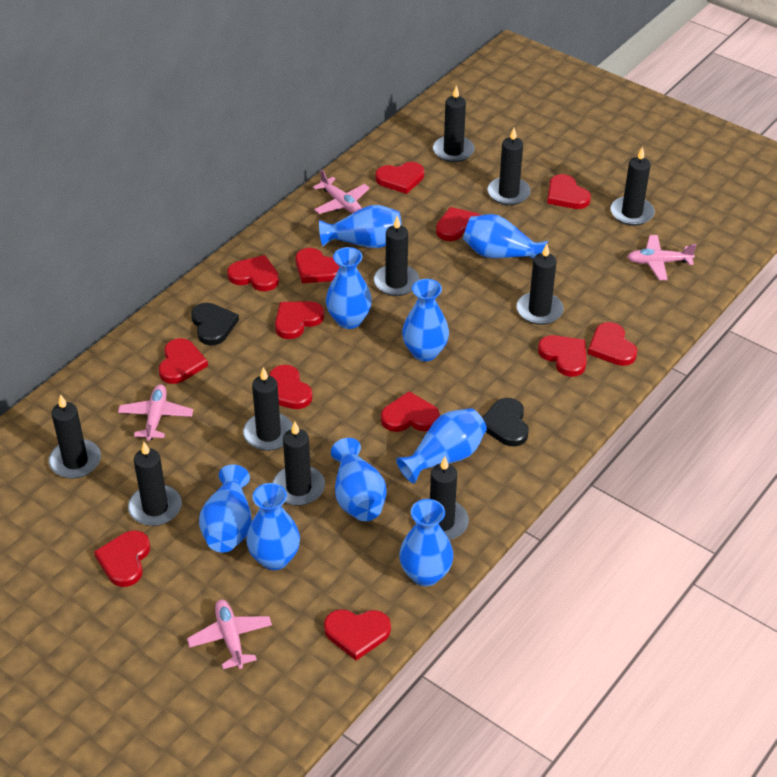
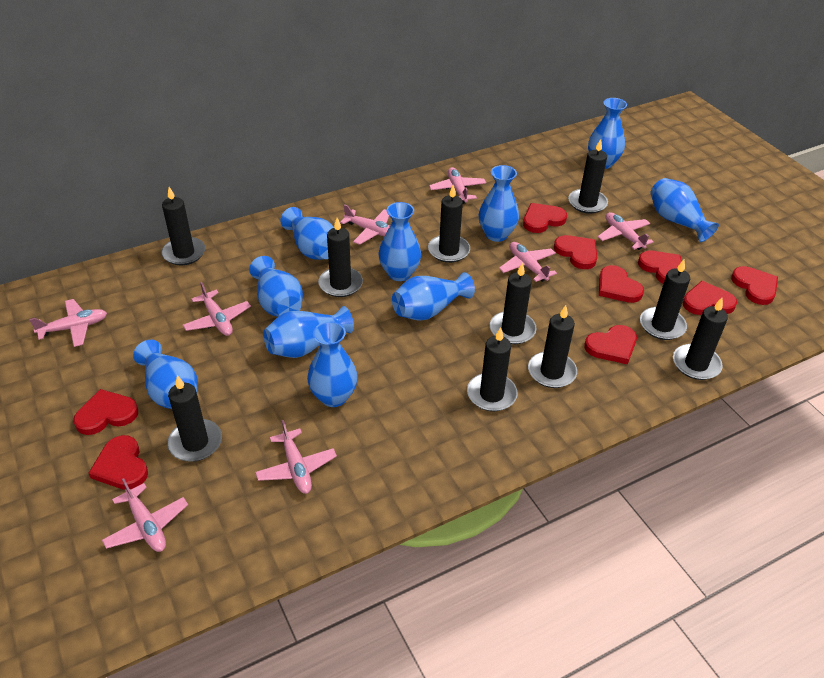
black heart: [191,303,239,346] [482,398,529,447] = 2 -> none = 0
blue vase: [199,464,252,552] [246,483,300,570] [319,205,402,248] [326,247,372,329] [331,438,387,521] [396,408,487,484] [399,499,453,586] [402,279,449,361] [463,214,548,259] = 9 -> [133,340,198,409] [249,256,303,317] [263,306,354,358] [280,207,334,260] [307,321,358,407] [378,202,421,281] [392,272,475,321] [479,165,519,242] [588,98,627,169] [650,178,719,242] = 10
pink plane: [118,384,193,441] [187,599,272,669] [313,170,370,214] [627,235,696,280] = 4 -> [29,299,107,347] [102,478,188,552] [183,282,251,336] [255,420,337,494] [340,204,390,245] [429,167,486,204] [499,242,557,282] [597,212,654,250] = 8
red heart: [94,530,150,587] [159,338,208,384] [227,255,279,291] [269,365,312,409] [275,301,324,339] [296,248,340,283] [324,609,391,660] [375,162,424,194] [381,391,440,432] [436,207,481,241] [538,335,587,377] [547,174,591,209] [588,322,637,366] = 13 -> [73,389,138,435] [89,435,148,490] [523,203,567,233] [554,235,597,269] [585,325,637,365] [599,265,644,303] [638,251,682,284] [683,281,737,315] [731,266,778,305] = 9

